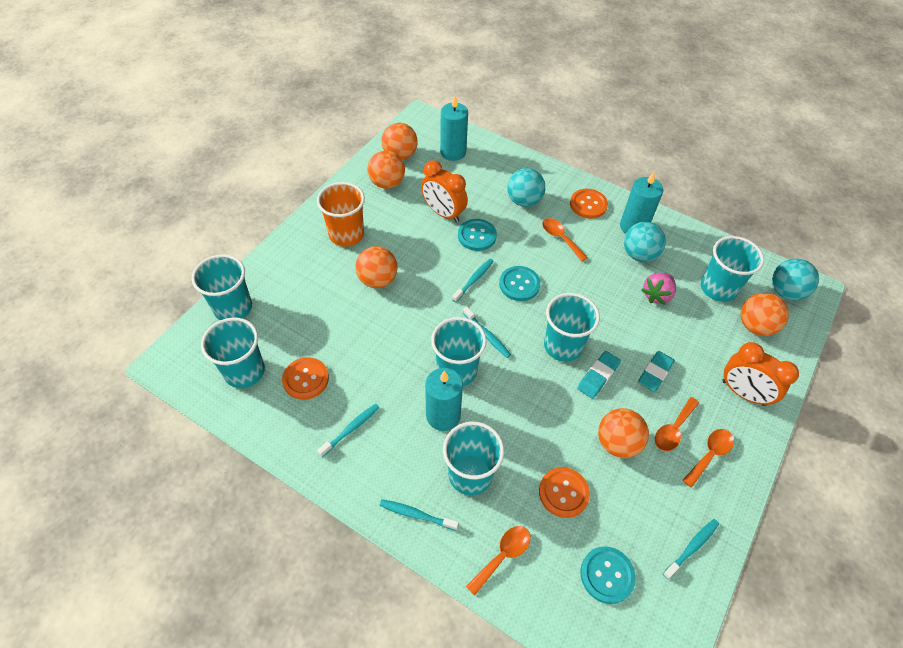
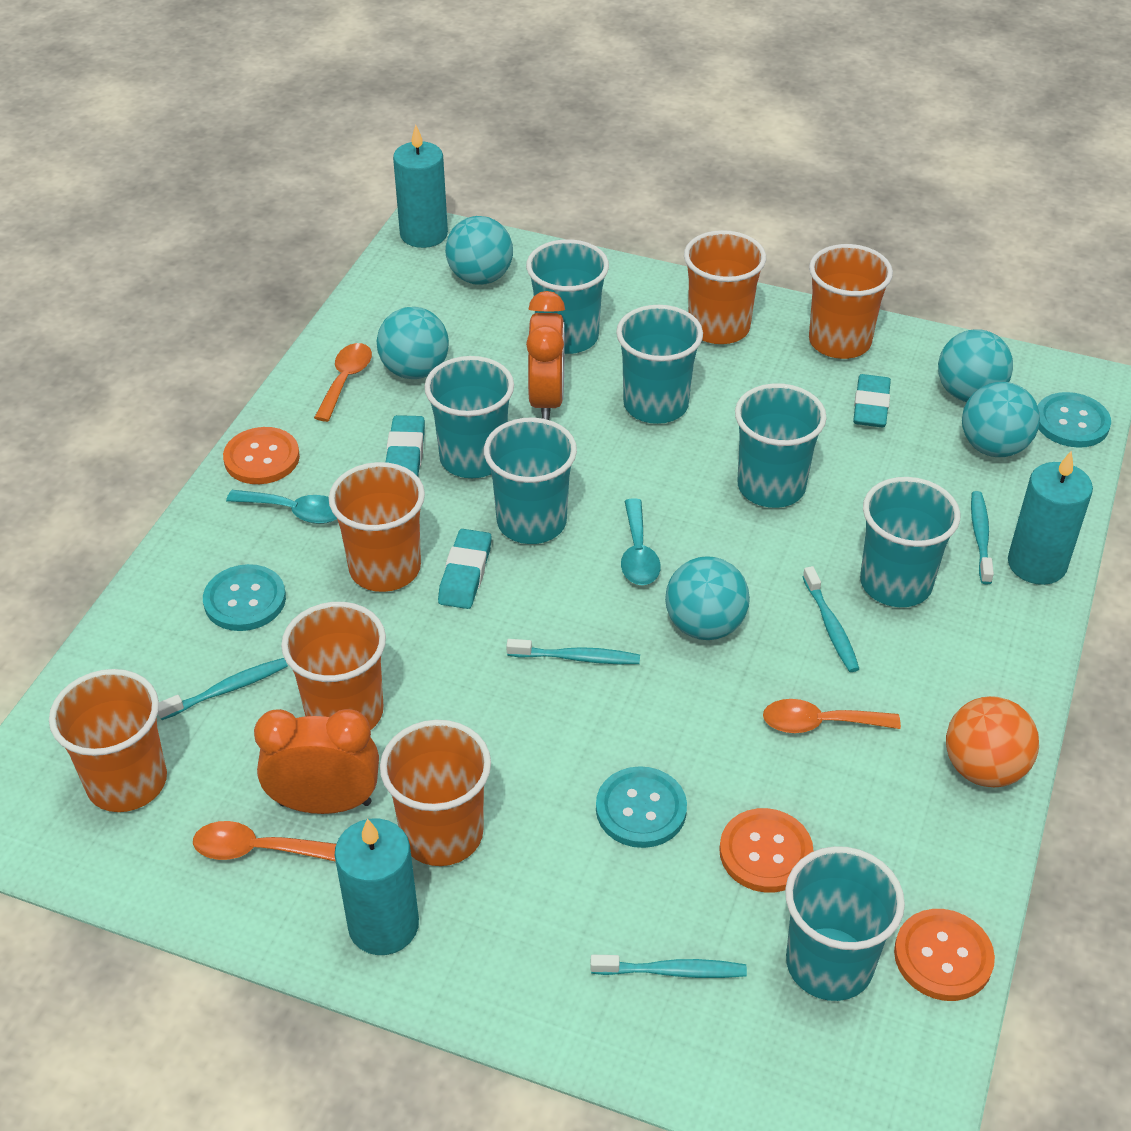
orange ball: [355,246,398,288] [367,150,405,189] [381,123,418,160] [598,408,649,458] [741,293,789,336] = 5 -> [946,696,1039,787] = 1
orange cup: [317,182,365,247] = 1 -> [49,669,167,812] [281,602,386,731] [329,462,425,592] [380,720,491,866] [684,230,766,344] [809,244,893,359] = 6
orange spoon: [466,526,531,596] [542,218,588,262] [655,397,699,451] [683,429,734,488] = 4 -> [193,821,336,862] [314,343,372,422] [763,699,901,733] = 3
pink strawberry: [641,273,676,305] = 1 -> none = 0
turquoise ball: [507,168,545,207] [624,222,666,262] [772,259,819,300] = 3 -> [377,307,449,379] [445,216,513,285] [665,556,750,640] [938,329,1013,402] [962,382,1040,457] = 5
turquoise cup: [192,254,252,320] [201,318,265,388] [431,317,487,386] [443,422,504,495] [544,293,600,362] [701,236,764,302] = 6 -> [424,356,514,478] [484,417,577,544] [526,239,609,354] [616,305,703,424] [735,383,827,508] [785,846,905,1001] [860,477,960,607] = 7
turquoise eraser: [577,351,621,399] [638,351,675,391] = 2 -> [386,415,425,476] [438,529,492,609] [853,374,891,427] = 3
turquoise spoon: none = 0 -> [226,490,337,524] [621,498,661,585] = 2

